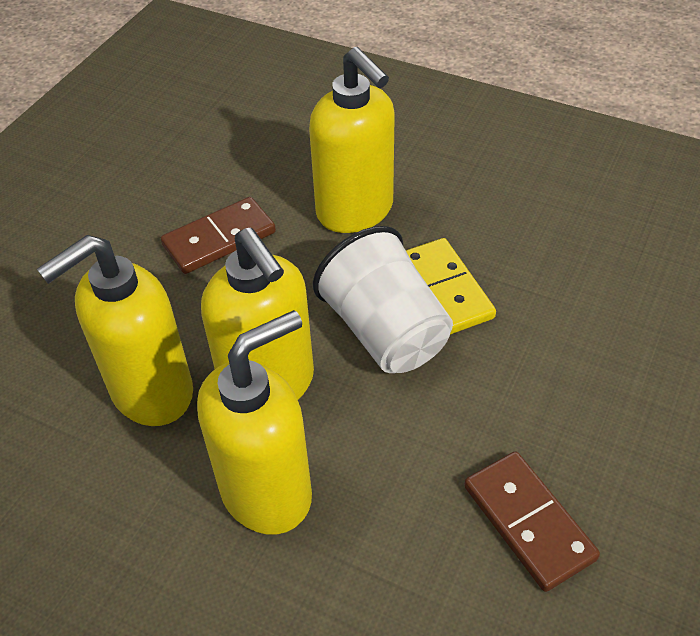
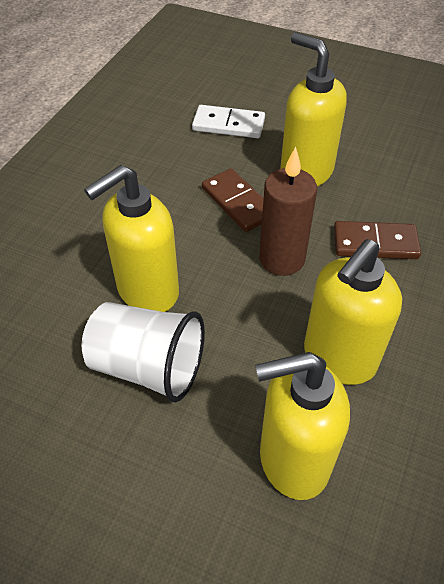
brown candle: none = 0 -> [259,147,317,276] = 1
white domino: none = 0 -> [192,105,265,138] = 1
yellow domino: [406,238,496,335] = 1 -> none = 0

